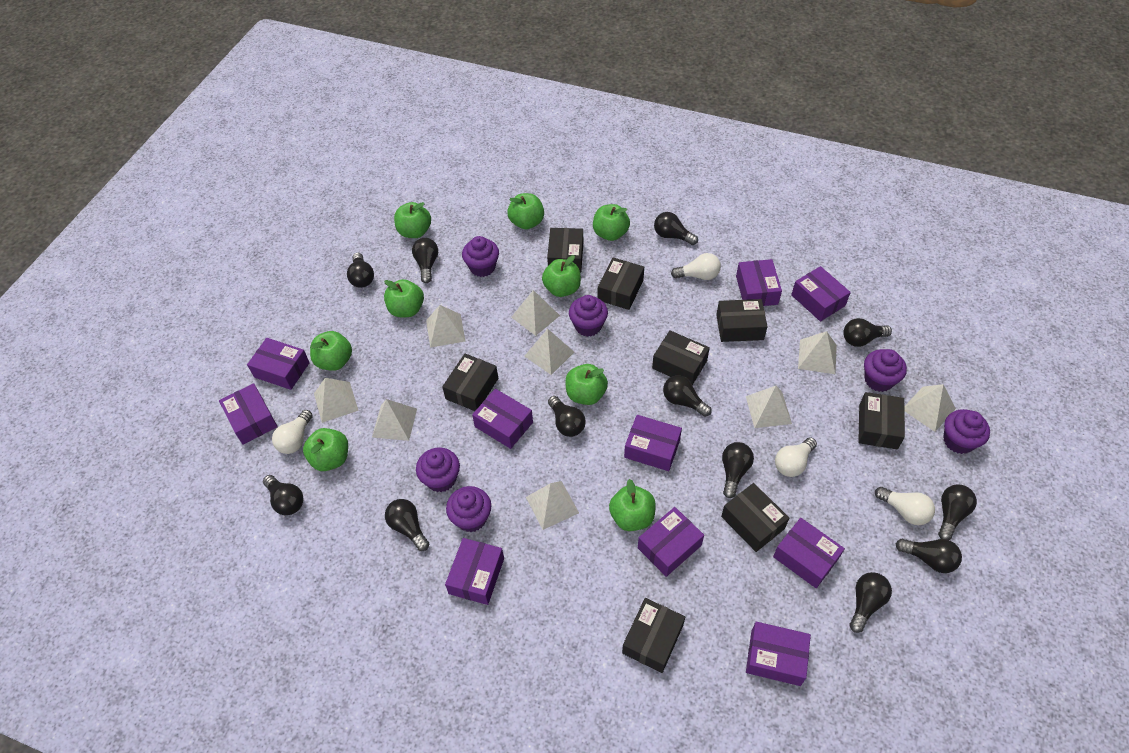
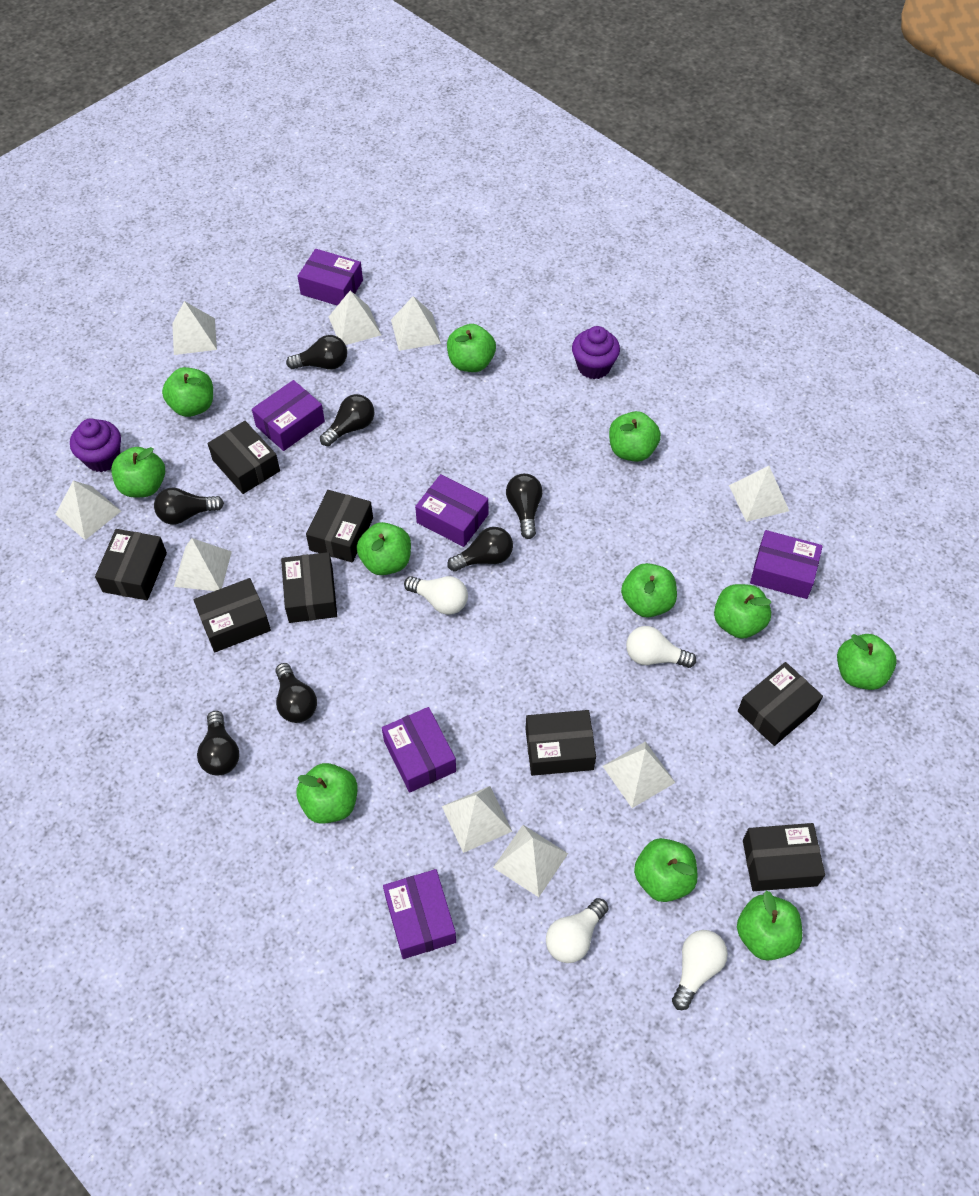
black light bulb: [263,475,304,515] [347,253,374,288] [385,499,429,551] [412,238,438,283] [548,396,586,437] [654,212,698,245] [663,375,712,417] [722,442,754,498] [843,318,892,347] [849,572,892,633] [896,539,962,573] [938,484,977,540] = 12 -> [154,487,224,525] [197,711,239,775] [275,663,317,723] [286,335,347,370] [320,394,374,446] [447,527,513,572] [506,474,543,539] = 7
green apple: [303,428,348,471] [310,331,352,371] [384,279,424,317] [394,202,431,238] [507,193,544,229] [542,255,581,297] [565,364,608,405] [593,204,630,241] [609,479,656,531] = 9 -> [111,447,165,498] [162,367,213,417] [296,763,357,824] [357,522,411,575] [447,324,496,372] [609,411,661,462] [621,563,677,617] [634,838,697,902] [714,584,771,639] [737,890,802,961] [837,634,897,690] = 11
purple box: [219,383,278,445] [247,338,310,390] [445,538,504,605] [472,389,533,449] [624,415,682,471] [638,507,704,577] [736,259,782,306] [746,622,811,686] [773,518,845,588] [791,266,851,322] = 10 -> [252,380,325,451] [298,249,363,306] [382,707,456,793] [383,869,456,959] [415,474,488,547] [750,530,823,599] = 6
purple cupcake: [416,448,460,492] [446,486,491,532] [462,236,499,277] [569,295,608,337] [864,349,907,392] [943,409,990,454] = 6 -> [70,418,121,472] [572,326,620,379] = 2

